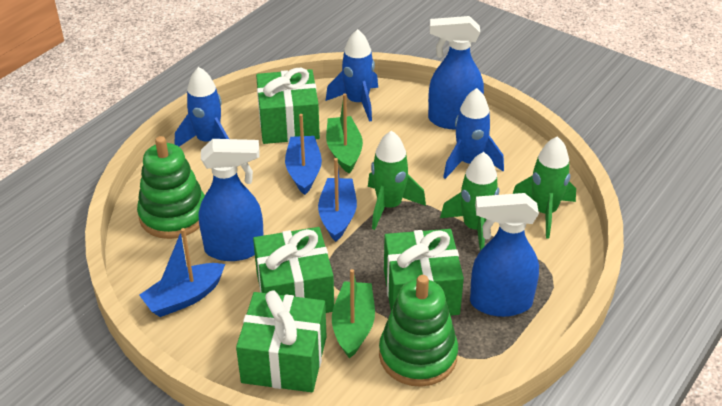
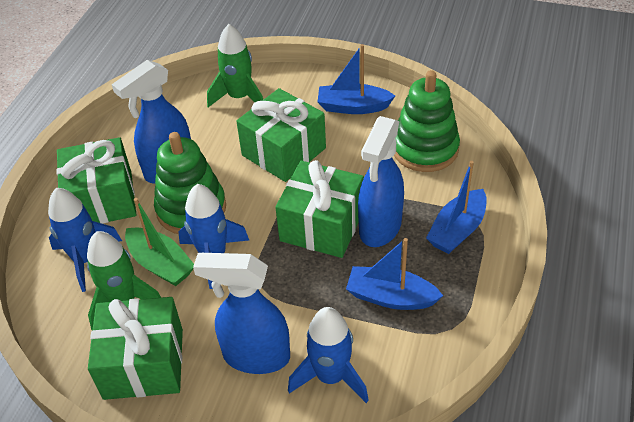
green boat: [326,94,363,173] [332,269,375,359] = 2 -> [125,198,194,286] = 1
green rocket: [368,131,426,230] [440,152,499,251] [513,136,576,238] = 3 -> [87,231,161,330] [207,24,263,107] = 2

